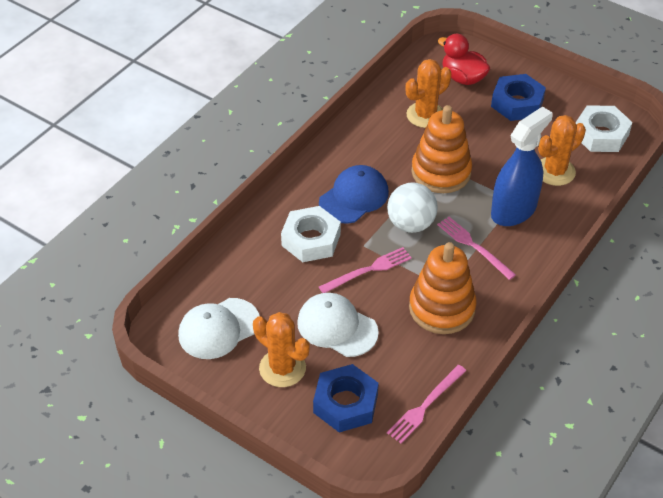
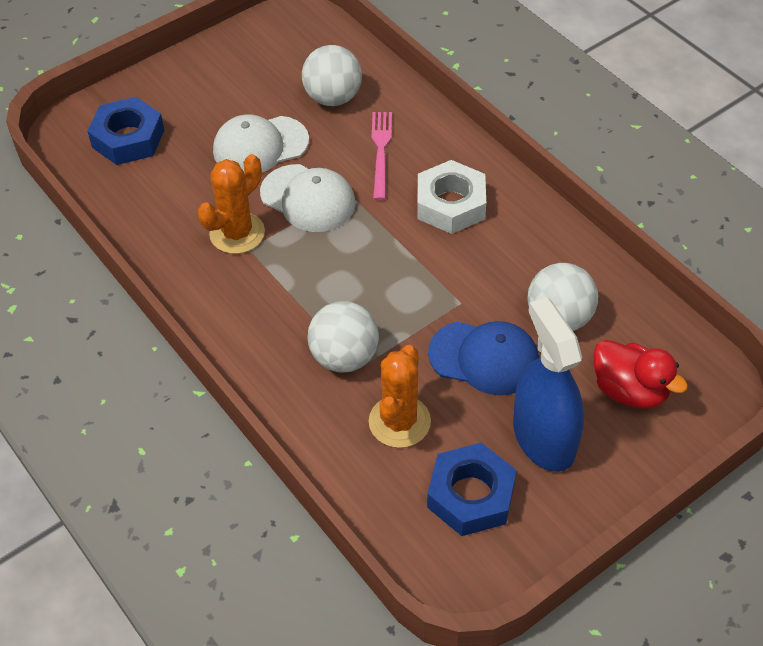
orange cactus: [253,312,310,387] [406,59,451,128] [538,115,586,186] = 3 -> [198,154,265,254] [369,345,431,448] = 2
orange stacking toy: [409,242,477,334] [411,105,472,193] = 2 -> none = 0
pink fork: [319,247,412,293] [387,365,466,443] [437,217,516,280] = 3 -> [372,112,392,200] = 1
white ball: [387,183,438,233] = 1 -> [302,45,362,106] [307,301,379,373] [527,263,598,331] = 3
white nut: [281,206,341,262] [576,106,633,152] = 2 -> [417,160,486,234] = 1

